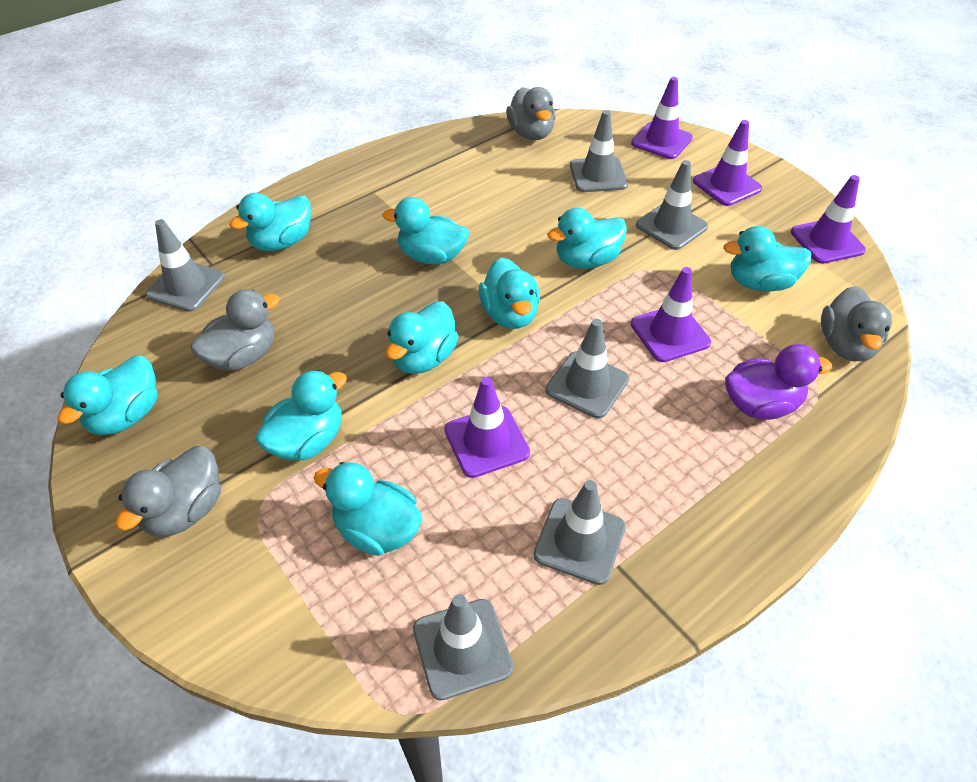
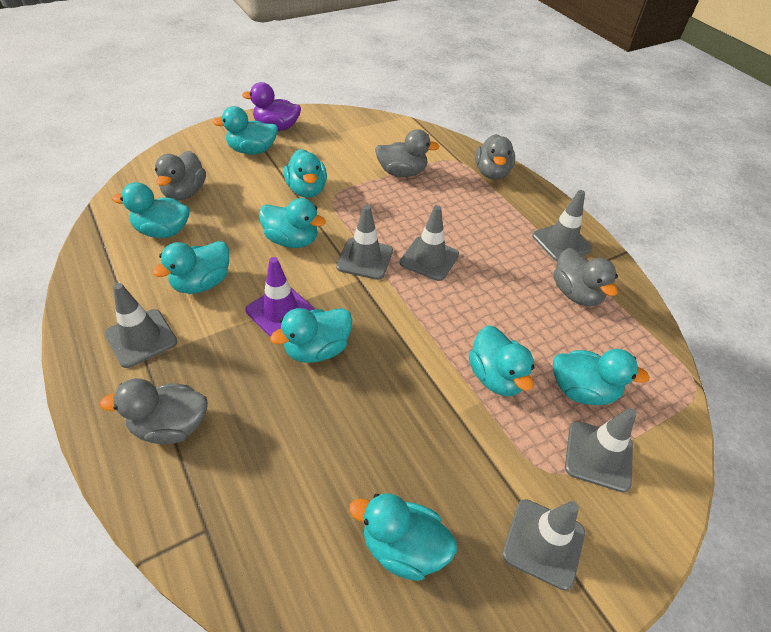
grey duck: [115,446,221,537] [190,289,280,371] [506,87,555,140] [821,286,892,361] = 4 -> [100,378,208,444] [155,151,206,200] [375,129,440,177] [475,134,515,180] [553,248,618,306] = 5
purple traffic cone: [444,377,530,478] [631,77,693,159] [631,267,711,362] [693,120,762,206] [791,175,866,264] = 5 -> [246,257,315,337] = 1

